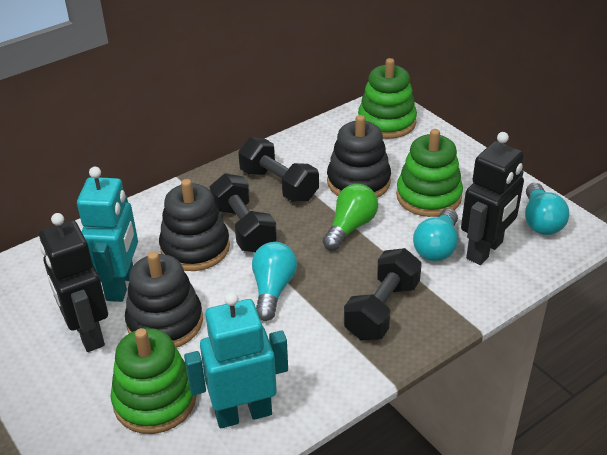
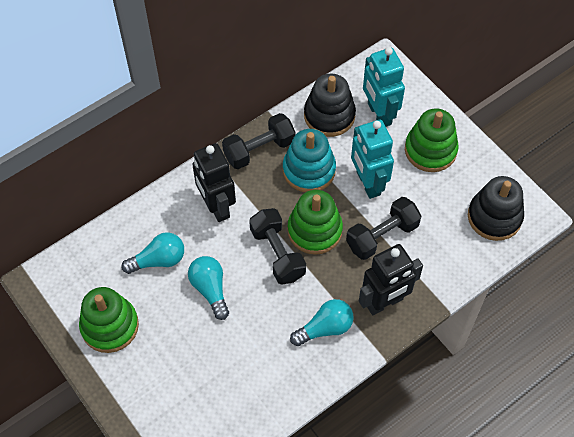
black stacking toy: [125,251,203,348] [159,179,230,271] [327,115,391,198] = 3 -> [304,73,356,137] [468,176,524,241] = 2
green light bulb: [323,184,378,250] = 1 -> none = 0
turquoise stacking toy: none = 0 -> [283,129,336,192] = 1

